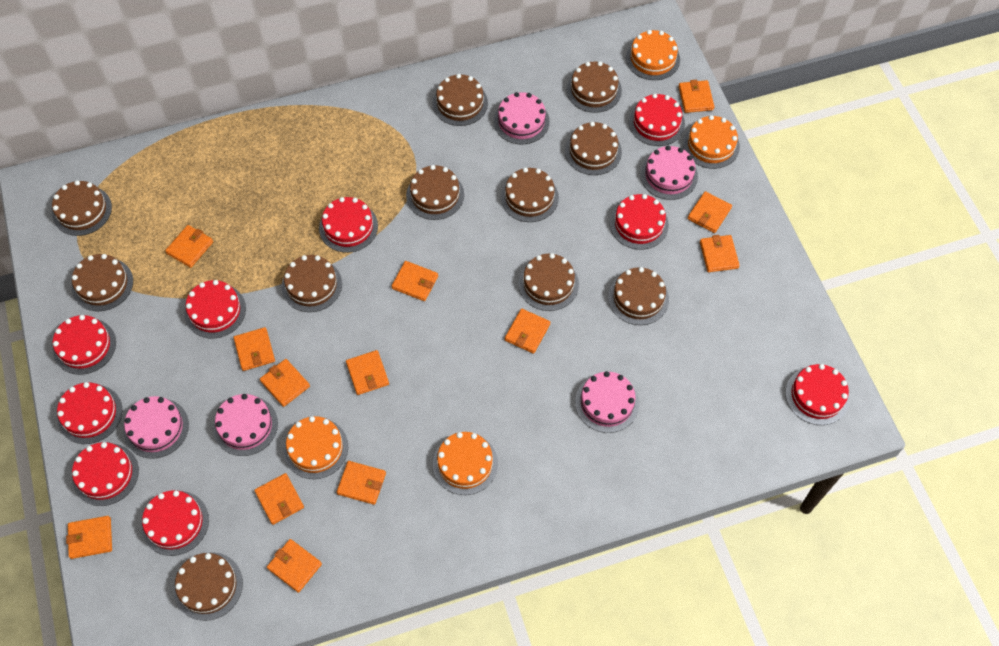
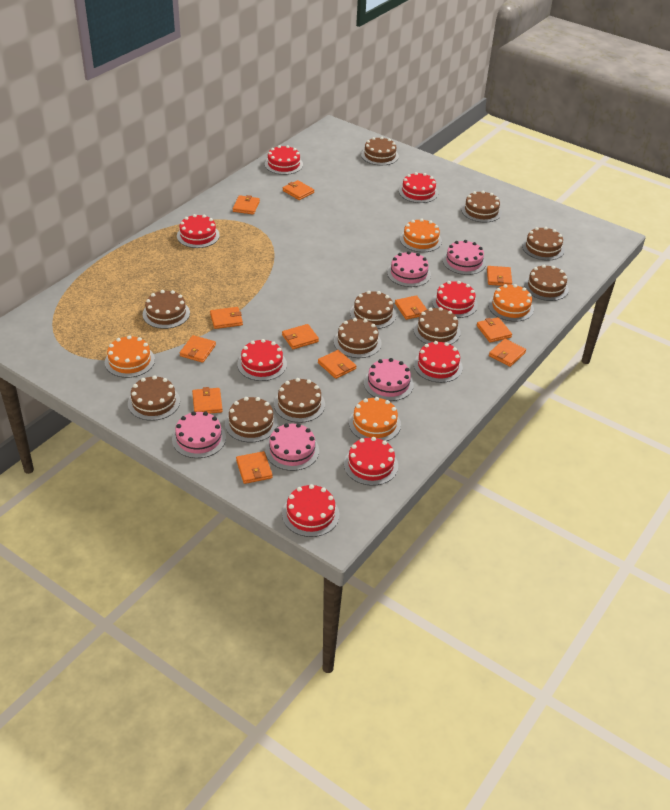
orange wallet: [66,516,112,559] [165,225,213,268] [233,327,275,371] [254,473,304,525] [260,359,310,407] [267,539,322,593] [337,461,386,505] [346,350,389,395] [392,261,438,301] [505,309,550,354] [679,80,714,113] [688,191,732,233] [700,235,740,272] = 13 -> [180,335,216,363] [192,387,223,414] [210,307,243,329] [233,195,260,215] [236,451,273,484] [282,324,319,349] [283,180,314,200] [318,350,356,379] [395,295,427,320] [477,317,512,343] [487,266,512,286] [489,339,526,367] = 12
red cake: [53,315,116,375] [57,382,122,444] [72,442,139,506] [141,490,209,556] [184,280,246,338] [319,197,378,253] [610,194,669,250] [629,94,685,146] [785,364,850,425] = 9 -> [177,214,220,248] [237,339,287,381] [265,145,303,175] [282,484,339,537] [344,437,398,486] [399,172,438,203] [414,341,463,383] [432,281,478,318] = 8

